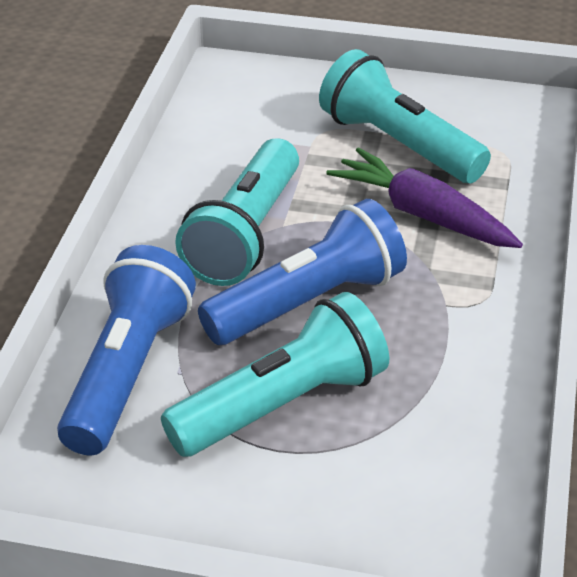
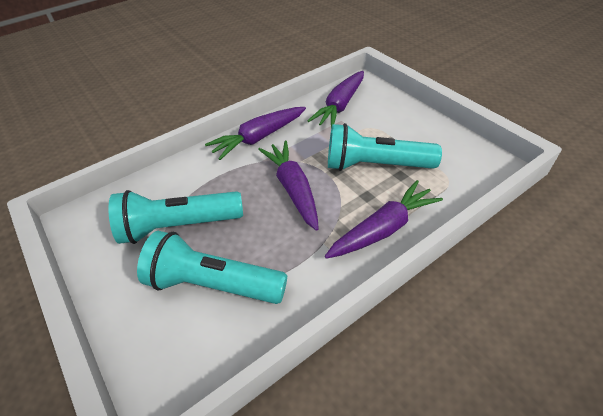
blue flashlight: [57,245,196,455] [198,199,407,345] = 2 -> none = 0
purple carrot: [326,148,523,248] = 1 -> [205,107,306,160] [258,141,319,231] [307,71,364,128] [325,180,443,259] = 4

